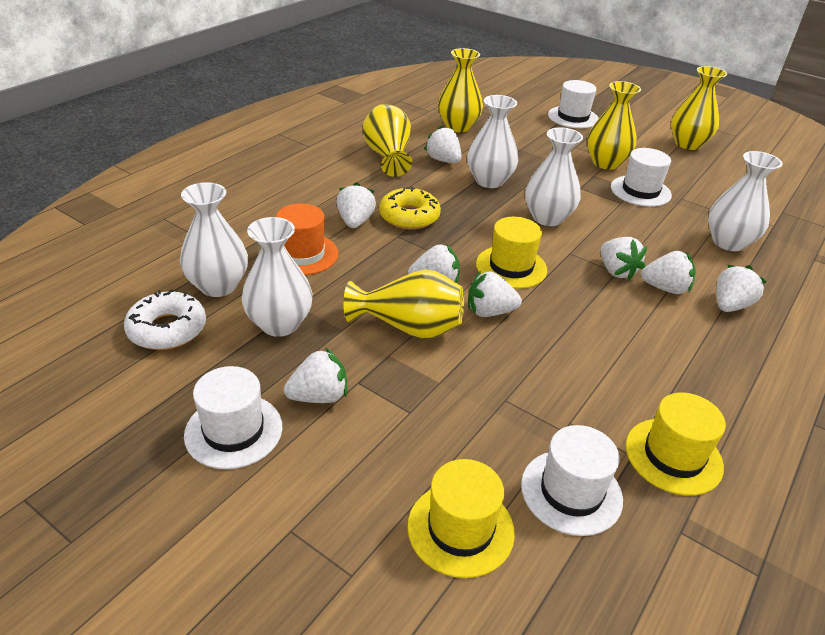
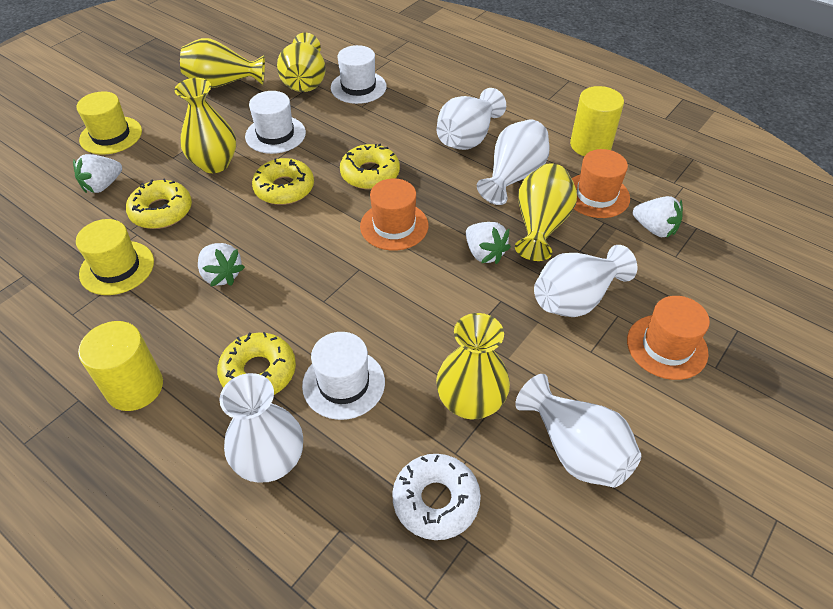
orange hat: [276,204,338,275] = 1 -> [360,179,428,251] [572,149,630,218] [627,296,710,380] = 3
white hat: [184,366,282,469] [521,425,623,536] [548,80,599,128] [611,148,672,207] = 4 -> [245,91,306,154] [302,332,385,420] [331,45,387,104] = 3
white strawberry: [284,347,347,403] [336,182,376,228] [408,244,460,283] [424,125,462,163] [468,270,522,317] [600,237,647,281] [641,251,696,294] [716,265,767,312] = 8 -> [73,154,122,193] [198,243,245,287] [466,222,511,264] [633,196,683,238] = 4
yellow cylinder: none = 0 -> [78,321,163,411] [570,86,624,156] = 2
yellow donut: [379,187,441,229] = 1 -> [126,178,192,229] [217,332,296,395] [252,158,314,205] [340,143,400,190] = 4
yellow hat: [407,459,515,578] [476,217,547,289] [626,393,726,496] = 3 -> [76,91,142,155] [76,219,154,295] = 2

